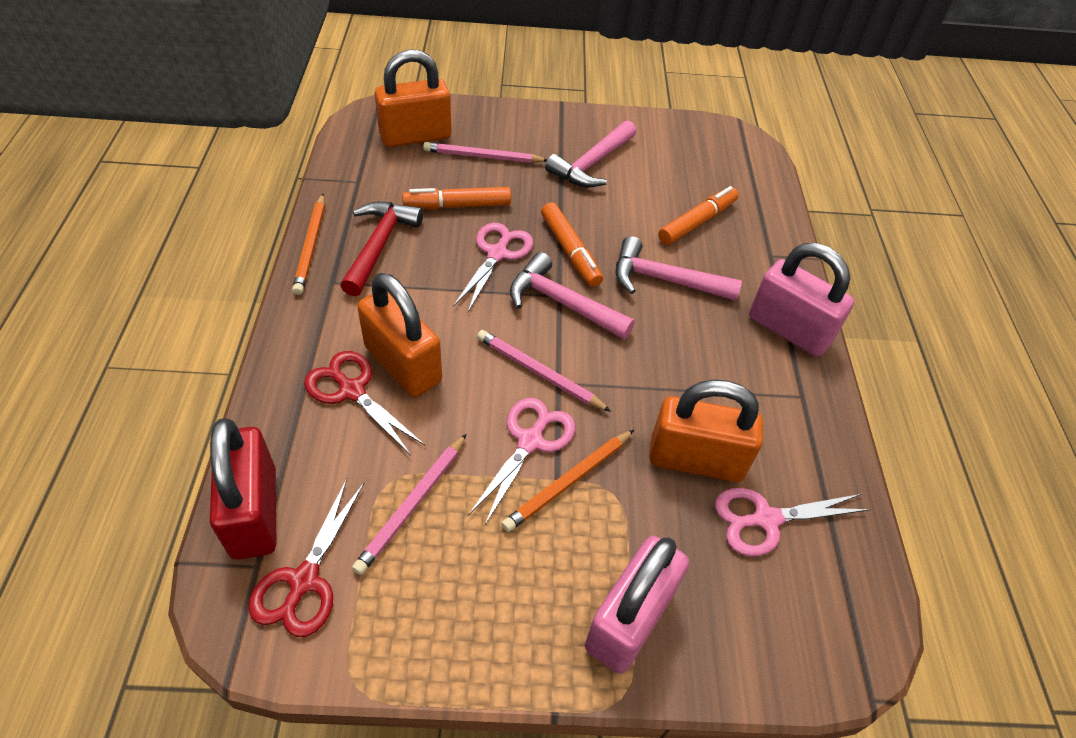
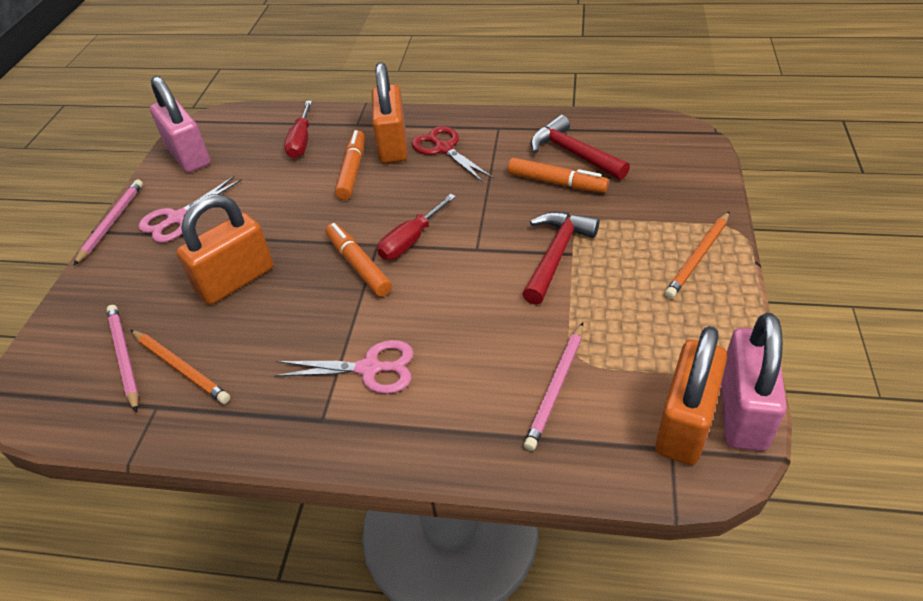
pink hammer: [510,252,635,339] [545,120,636,187] [616,236,742,301] = 3 -> none = 0
pink scissors: [453,223,533,312] [468,398,575,525] [715,488,871,556] = 3 -> [138,176,242,243] [273,340,414,394] = 2
red hammer: [340,202,423,296] = 1 -> [523,212,600,305] [531,115,630,180] = 2
red padlock: [210,418,276,560] = 1 -> none = 0
red scissors: [248,479,364,637] [304,351,425,455] = 2 -> [411,126,493,182] = 1
red screwdriver: none = 0 -> [284,101,312,158] [377,194,456,260] = 2

